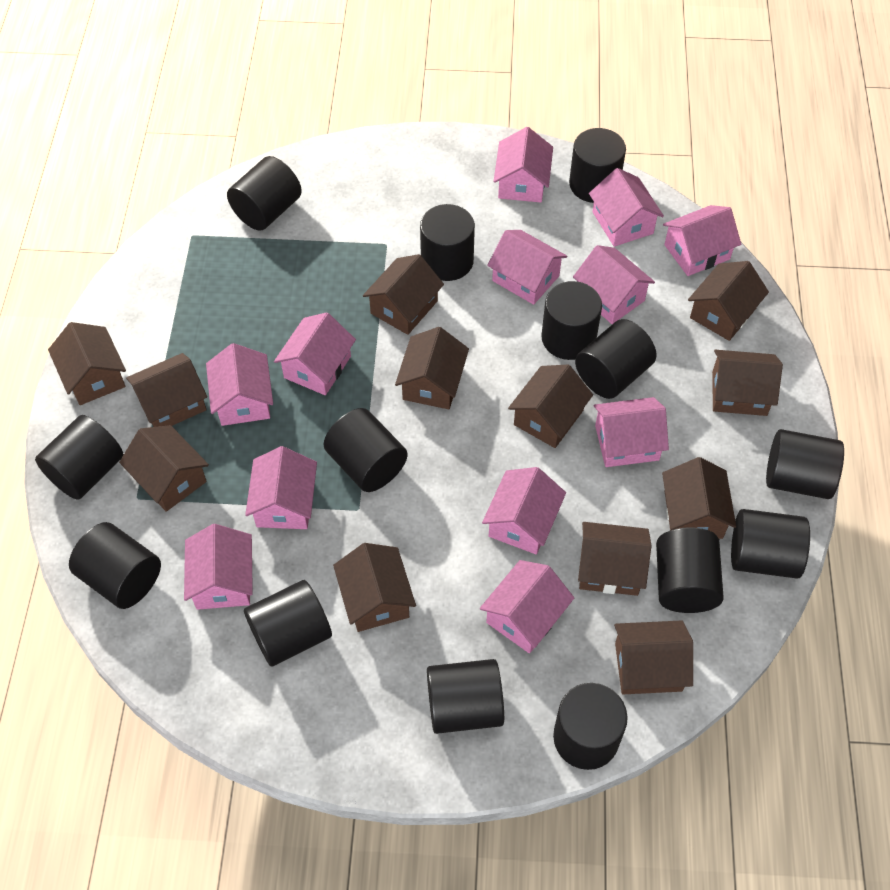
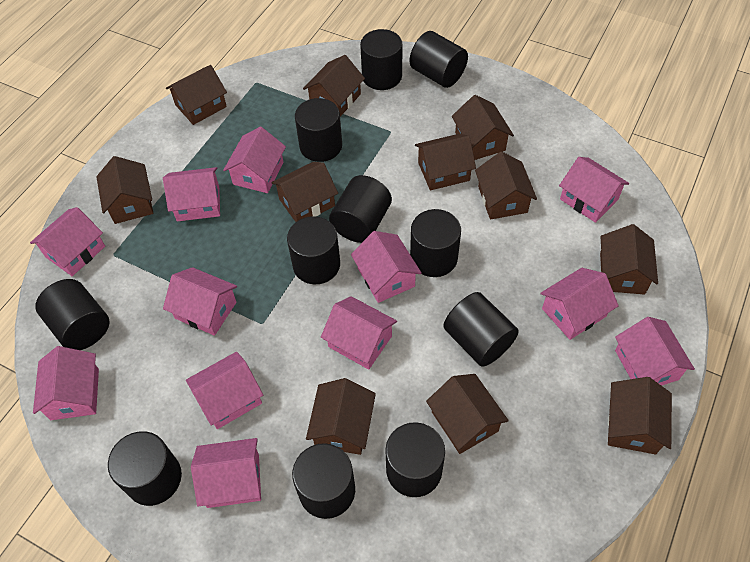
black cylinder: [35,415,123,500] [69,522,161,609] [227,156,302,231] [244,580,332,667] [324,408,408,492] [420,204,475,281] [427,659,504,734] [541,281,602,360] [553,683,628,770] [569,128,626,203] [575,319,657,399] [656,527,724,613] [731,509,810,579] [766,429,844,499] = 14 -> [35,279,110,350] [108,431,182,506] [287,216,340,284] [292,443,355,519] [295,98,342,162] [329,175,392,243] [360,29,402,90] [385,422,445,497] [409,31,468,88] [410,209,461,277] [443,292,519,367] = 11
brown house: [48,322,126,405] [119,425,209,512] [126,353,207,427] [333,543,416,632] [363,254,444,335] [395,327,469,409] [508,365,593,448] [578,522,651,596] [614,620,693,694] [662,457,736,539] [688,261,769,341] [712,350,783,416] = 12 -> [96,156,153,224] [166,65,227,125] [271,162,338,222] [303,55,365,117] [306,378,376,455] [415,134,476,190] [426,374,509,454] [452,95,514,160] [475,151,537,220] [600,224,658,295] [608,377,672,454] = 11

